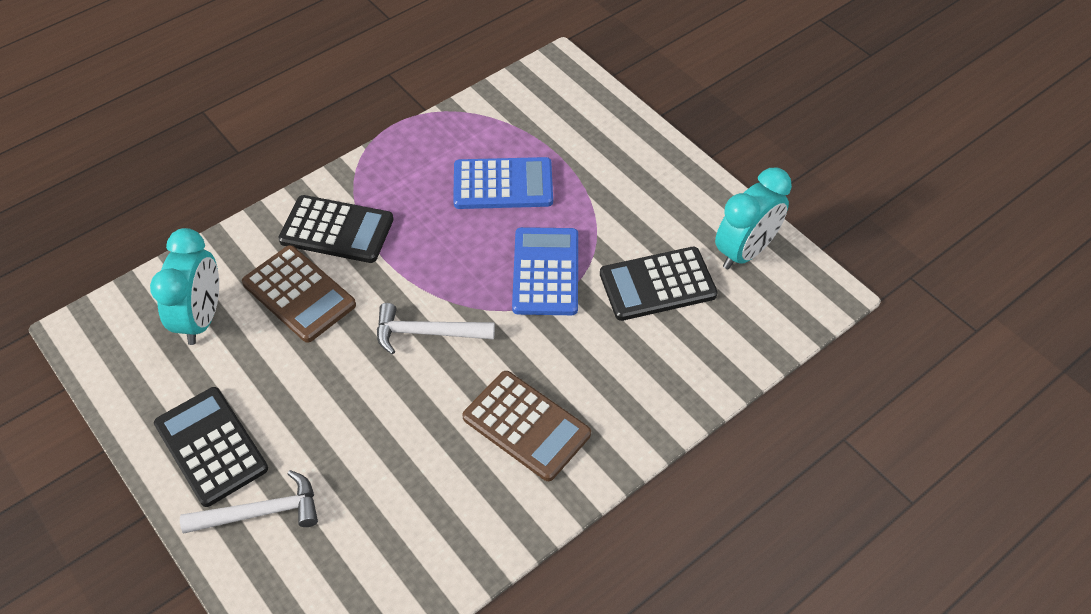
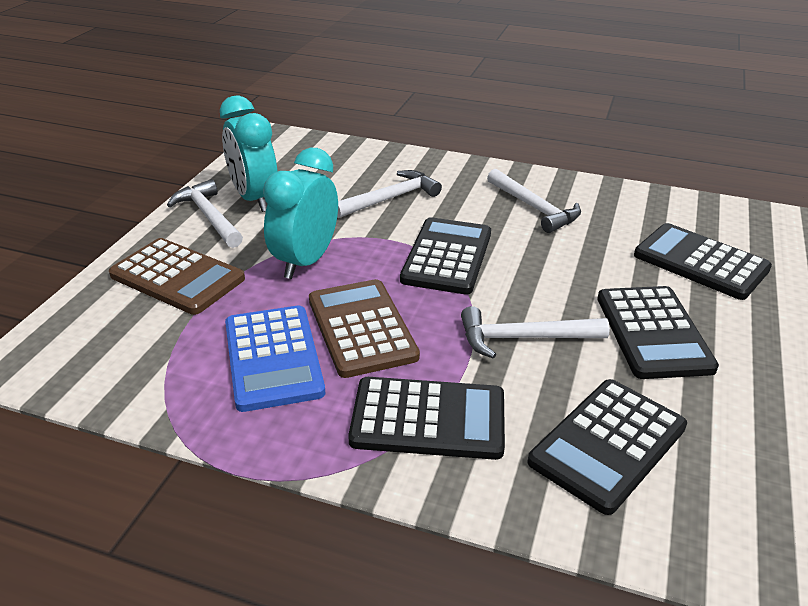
black calculator: [154,387,268,507] [278,195,393,263] [600,247,718,321] = 3 -> [348,377,505,460] [400,217,491,295] [528,379,687,515] [597,286,719,379] [634,223,772,300] = 5
blue calculator: [453,157,553,209] [512,227,578,315] = 2 -> [225,306,325,412] = 1
white hammer: [180,470,318,533] [377,303,495,354] = 2 -> [167,179,243,248] [337,170,442,218] [461,306,610,359] [487,169,581,233] = 4

